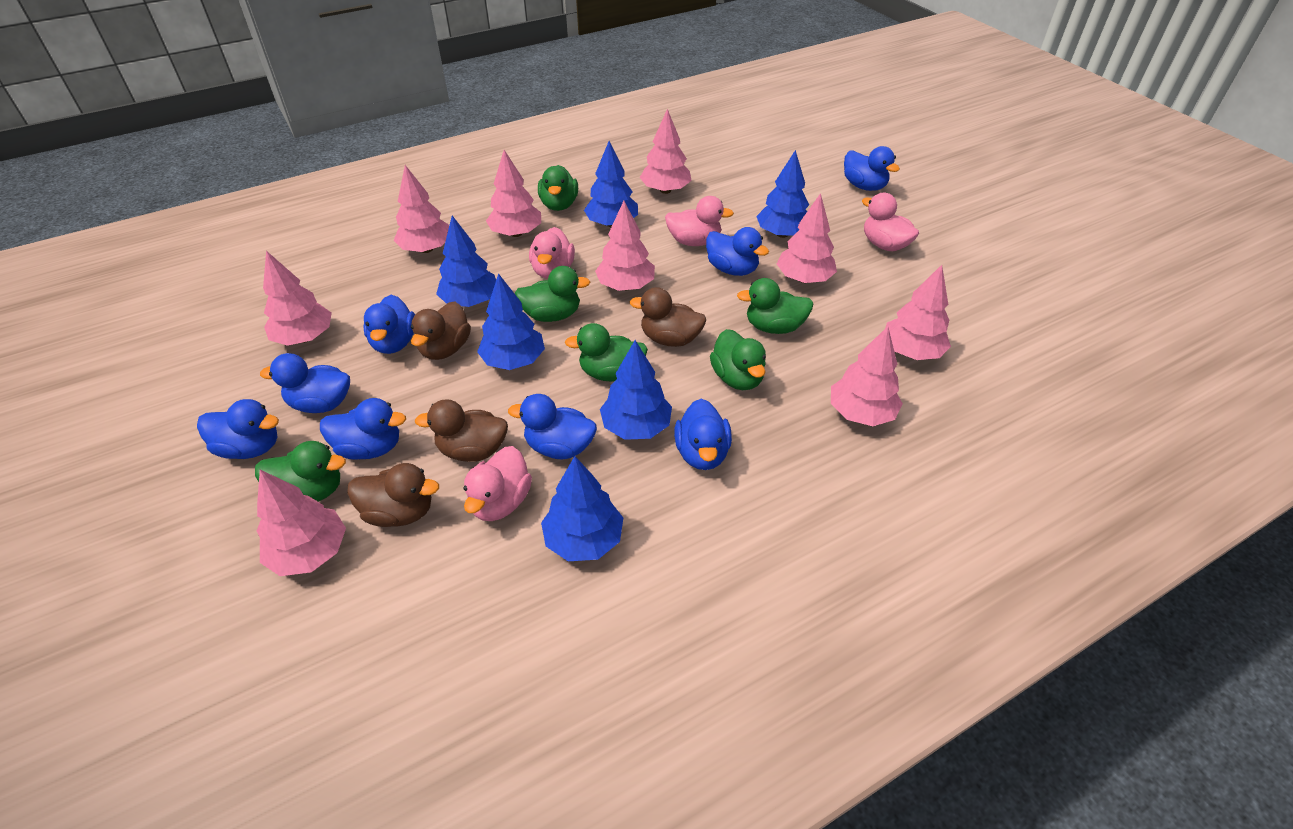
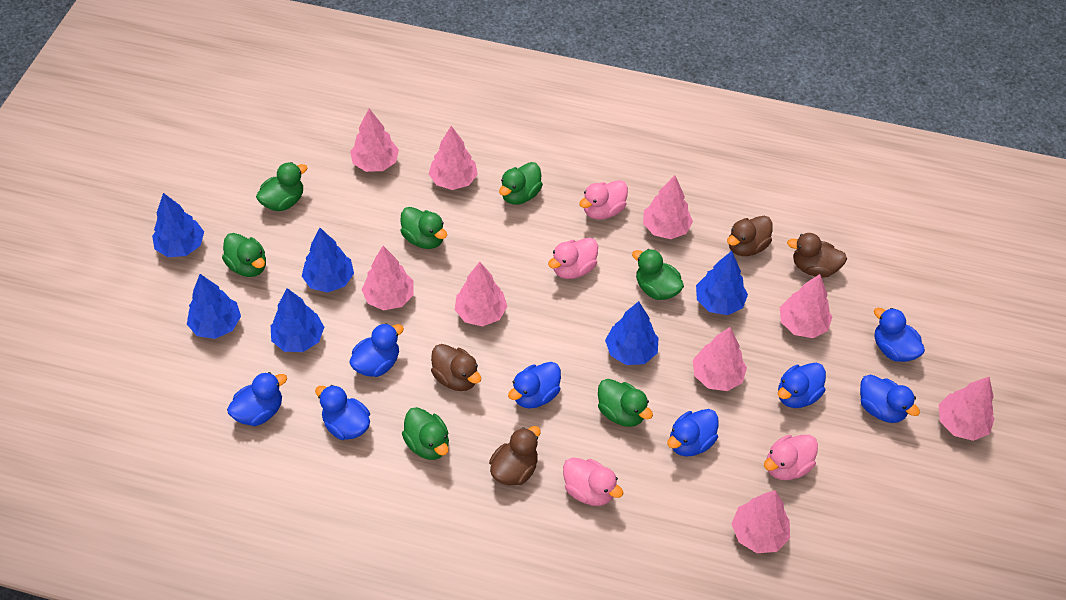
green duck: [255,441,346,502] [515,266,590,322] [538,165,578,211] [565,323,648,382] [710,329,766,390] [737,278,814,334] = 6 -> [222,233,266,277] [256,162,307,211] [400,207,447,249] [402,407,449,460] [499,162,543,205] [598,379,653,427] [632,249,684,300] = 7

